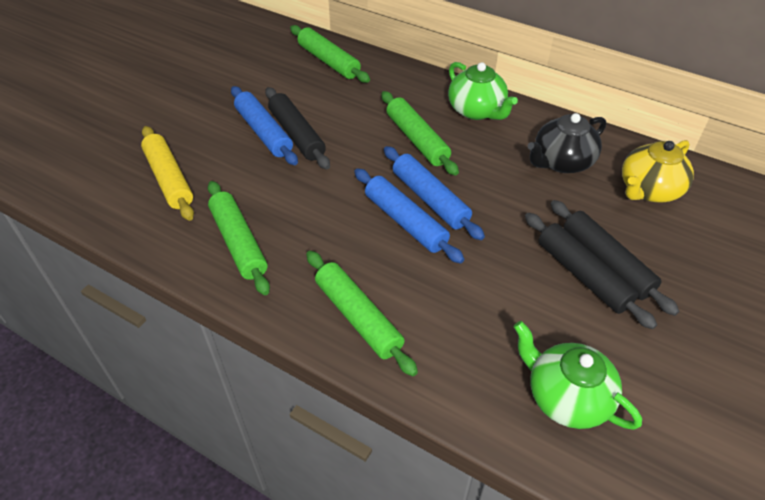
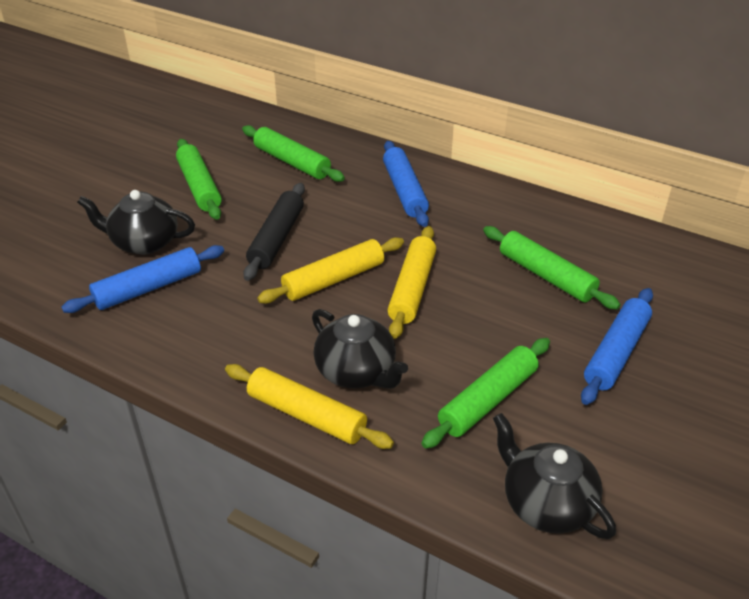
black rolling pin: [265,87,330,169] [525,213,657,329] [551,200,679,316] = 3 -> [243,183,305,281] = 1
black teapot: [528,113,606,173] = 1 -> [77,190,195,255] [312,309,408,389] [493,413,616,539] = 3
green teapot: [448,62,518,120] [514,321,642,430] = 2 -> none = 0
yellow rolling pin: [141,126,194,221] = 1 -> [225,364,394,449] [257,237,404,303] [388,226,436,339] = 3
yellow teapot: [622,140,694,202] = 1 -> none = 0

